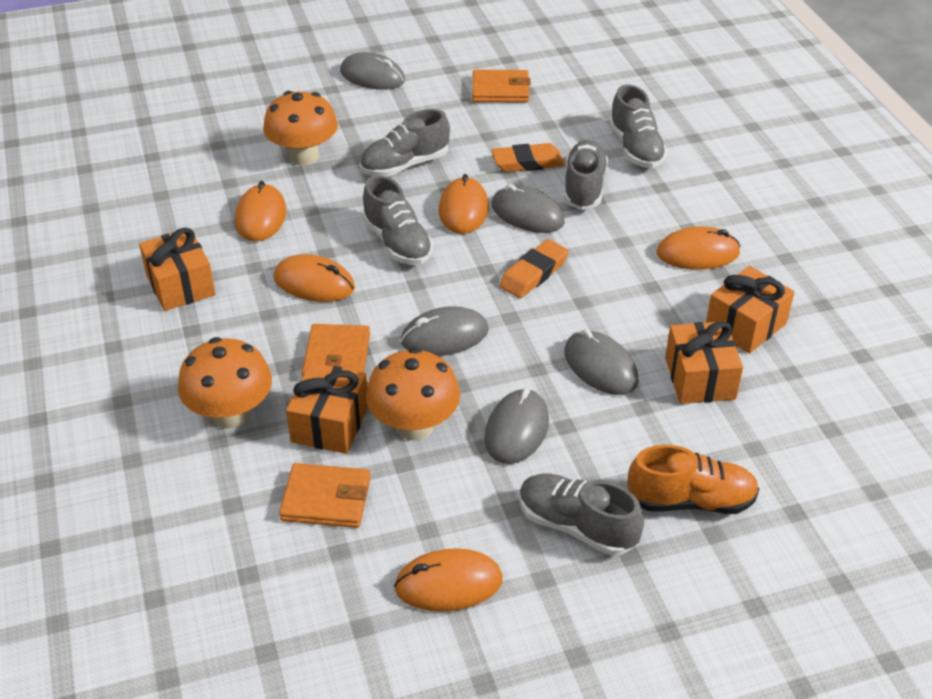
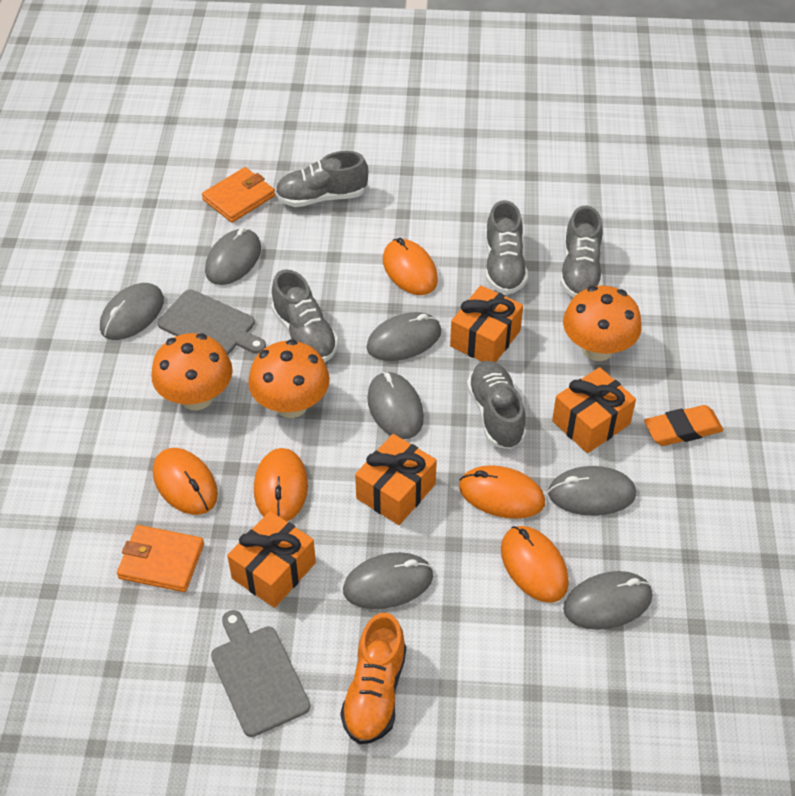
grey cutting board: none = 0 -> [158,290,266,355] [211,610,310,737] = 2
grey mouse: [340,52,405,90] [401,306,489,356] [485,388,549,464] [492,184,565,233] [564,329,638,395] = 5 -> [100,283,164,340] [205,228,261,285] [343,552,433,609] [366,312,441,361] [367,372,424,439] [548,466,636,516] [563,571,652,630] = 7
orange eraser: [491,143,565,172] [499,239,569,298] = 2 -> [644,405,724,446] = 1
orange wallet: [279,463,371,528] [302,324,370,375] [472,70,531,103] = 3 -> [117,525,204,592] [202,167,275,223] = 2

